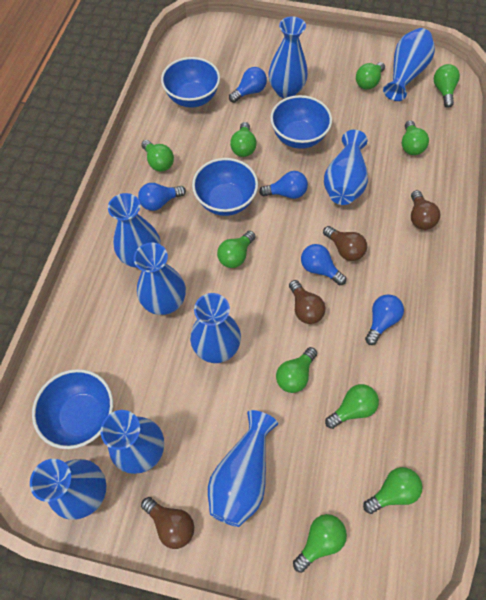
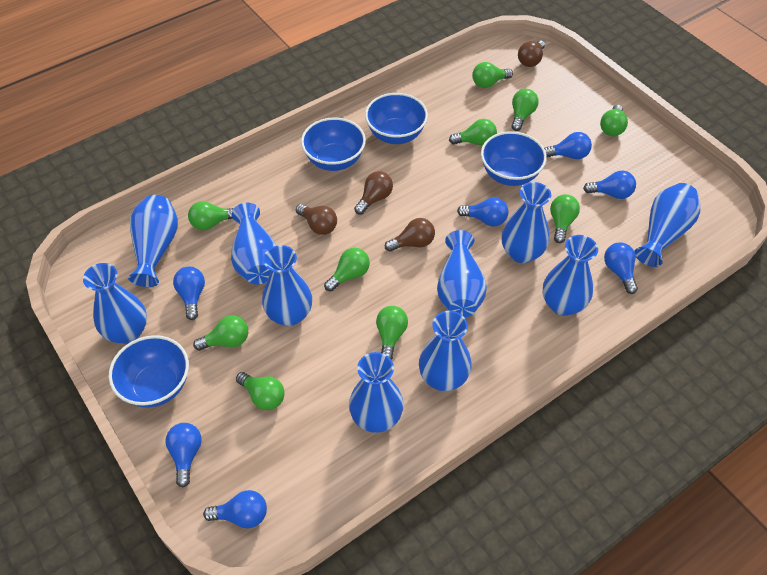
blue light bulb: [138,183,186,211] [229,67,267,103] [259,171,308,199] [301,244,346,285] [365,294,404,345] = 5 -> [165,423,202,488] [173,267,205,320] [203,490,267,528] [457,197,509,226] [544,132,592,159] [583,171,636,199] [604,243,638,294] = 7
blue vase: [30,459,107,520] [101,410,164,474] [108,193,161,268] [134,243,186,315] [190,293,241,363] [208,410,278,527] [268,16,308,98] [324,130,368,205] [383,28,435,101] = 9 -> [83,263,147,344] [128,195,178,287] [231,203,276,284] [262,245,312,326] [349,352,404,433] [419,311,472,391] [437,230,487,317] [502,182,551,263] [543,235,598,316] [634,183,700,267] = 10

